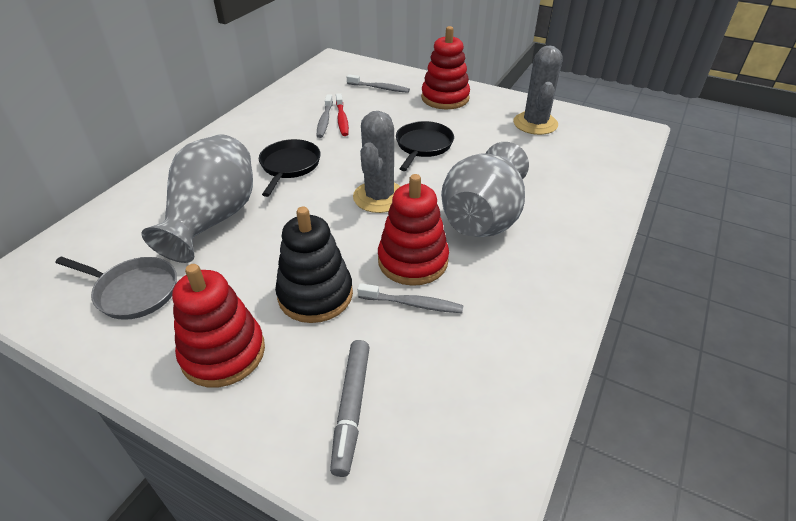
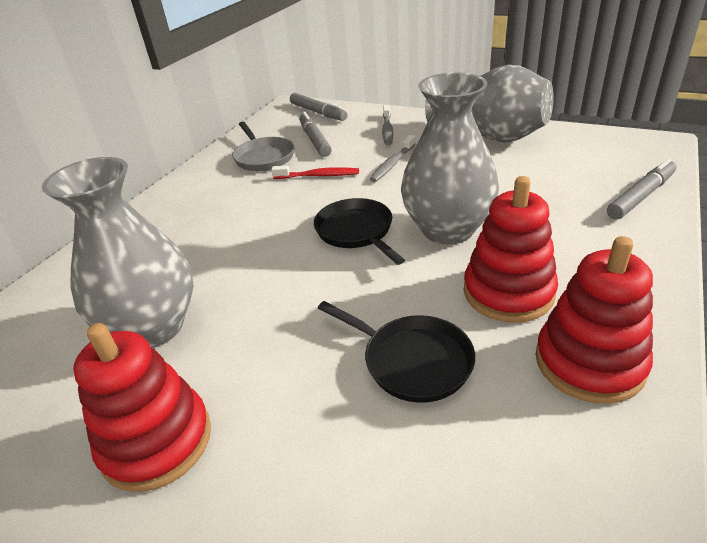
black stacking toy: [275,207,353,323] = 1 -> none = 0
grey cactus: [353,111,401,213] [513,45,563,135] = 2 -> none = 0
grey marker: [330,340,370,477] = 1 -> [290,93,347,121] [299,112,332,157] [607,159,676,220] = 3
grey toothbrush: [317,94,333,138] [347,74,410,93] [357,283,463,313] = 3 -> [370,135,416,182] [382,105,393,145] = 2
grey vase: [142,134,253,263] [441,142,529,237] = 2 -> [42,157,194,348] [401,72,499,245] [425,65,554,143] = 3

